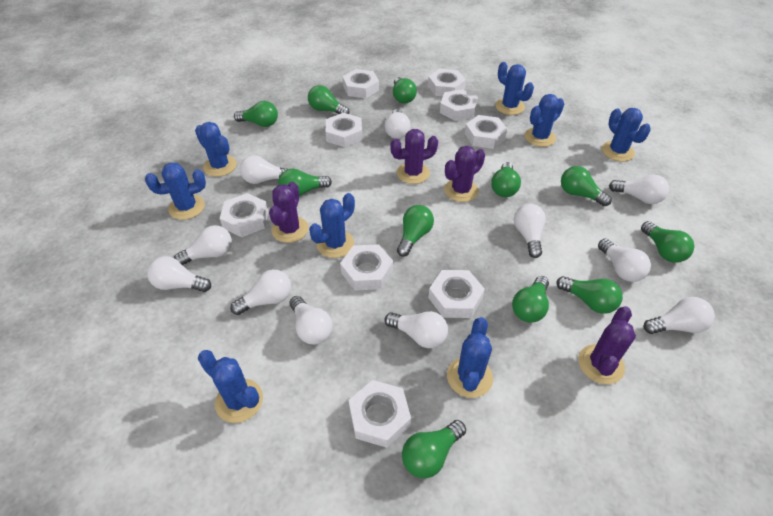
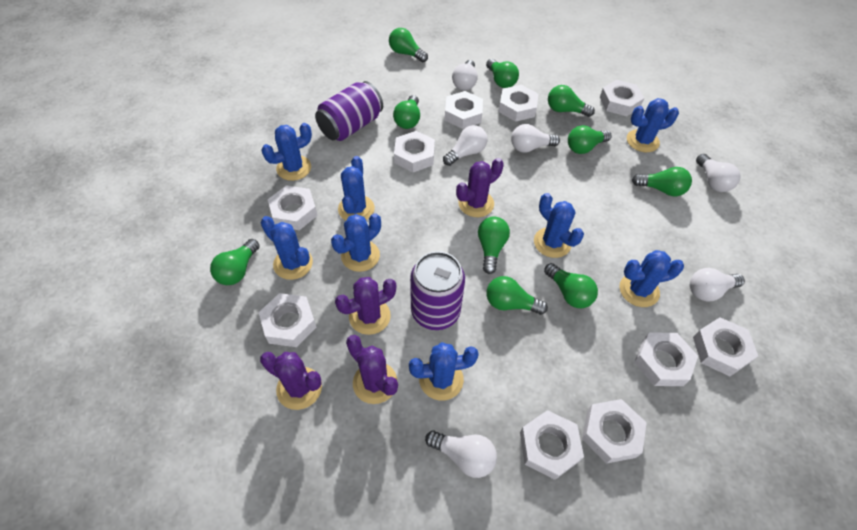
green light bulb: [234,101,278,127] [278,168,332,196] [308,85,349,114] [393,77,417,103] [397,205,434,257] [402,420,466,478] [491,162,521,197] [512,276,549,322] [557,276,623,314] [561,166,612,206] [641,221,694,263] = 11 -> [210,239,260,285] [389,28,428,62] [393,95,420,129] [478,217,510,274] [486,59,519,88] [487,276,548,315] [544,263,598,308] [548,85,595,117] [568,125,611,154] [632,167,692,196] = 10
purple can: none = 0 -> [315,81,383,141] [410,251,465,330] = 2
white light bulb: [147,256,211,292] [174,225,232,265] [230,269,291,315] [240,155,288,184] [290,296,333,344] [385,109,410,139] [385,311,448,348] [514,204,546,258] [598,239,651,282] [609,175,669,204] [644,297,715,334] = 11 -> [425,431,497,478] [443,125,487,166] [452,60,478,90] [511,124,560,153] [690,268,745,301] [696,154,740,192] = 6
white nut: [220,193,268,237] [326,113,362,147] [340,244,393,290] [343,69,379,98] [349,380,411,448] [428,69,466,96] [428,270,485,318] [440,89,478,121] [465,115,508,149] = 9 -> [259,293,316,347] [268,185,318,230] [394,131,435,172] [445,91,483,129] [499,85,539,122] [520,410,584,480] [582,399,647,464] [600,80,644,116] [634,332,698,386] [693,317,758,376] = 10

